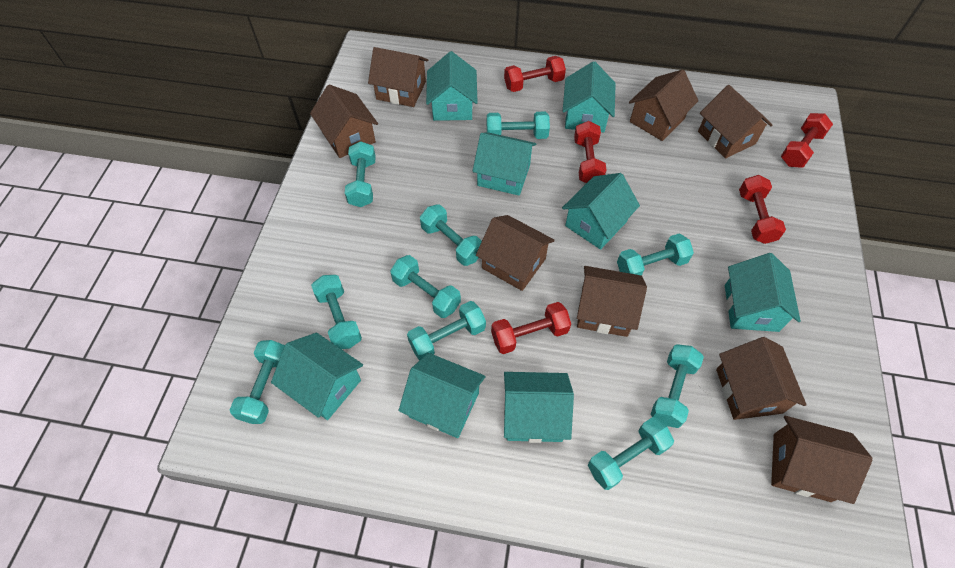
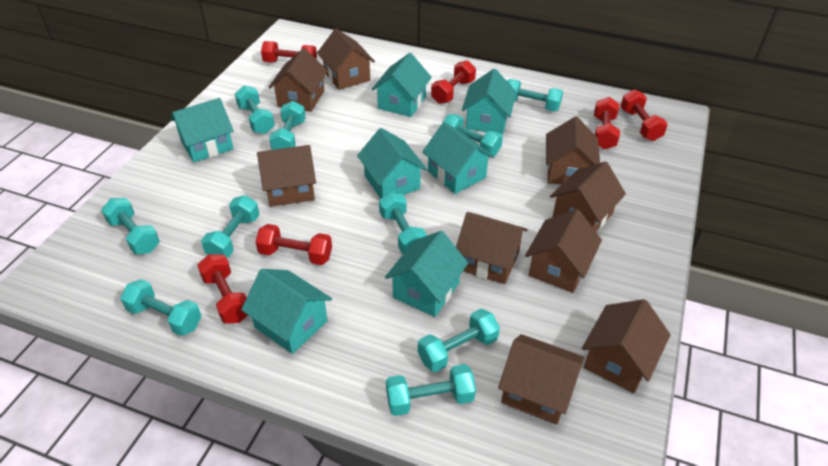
brown house: [310,85,378,158] [368,47,428,107] [476,215,555,291] [577,266,647,337] [629,70,698,141] [698,85,772,159] [716,337,807,420] [771,416,872,504] = 8 -> [257,145,316,207] [269,48,328,112] [317,28,375,90] [456,212,527,284] [498,334,584,425] [525,210,602,293] [546,116,600,185] [550,161,626,231] [582,299,671,393] = 9
red dumbbell: [491,302,571,354] [504,56,566,92] [574,121,606,183] [739,175,786,244] [781,113,833,168] = 5 -> [197,254,248,324] [255,224,332,265] [261,41,317,62] [431,60,476,104] [594,97,620,149] [620,89,668,141] = 6
turquoise house: [271,333,363,420] [399,353,485,438] [426,51,478,121] [473,132,536,196] [504,372,574,443] [562,173,640,250] [563,61,616,132] [725,253,801,332] = 8 -> [171,98,234,162] [241,269,332,354] [357,128,427,199] [372,53,432,117] [385,231,468,317] [422,122,494,194] [462,69,516,134] = 7

